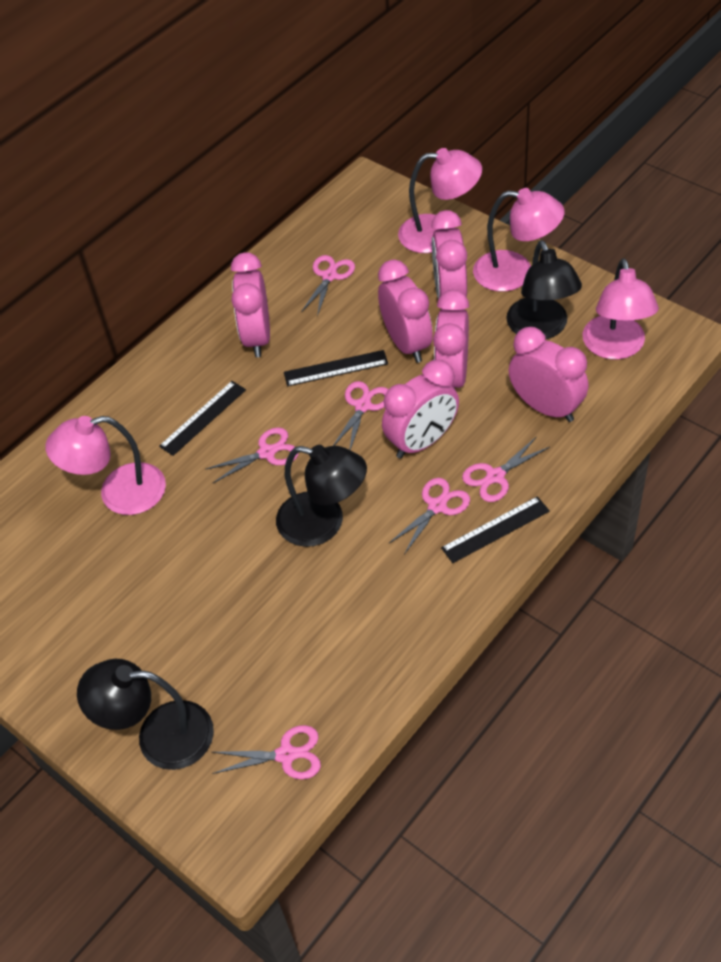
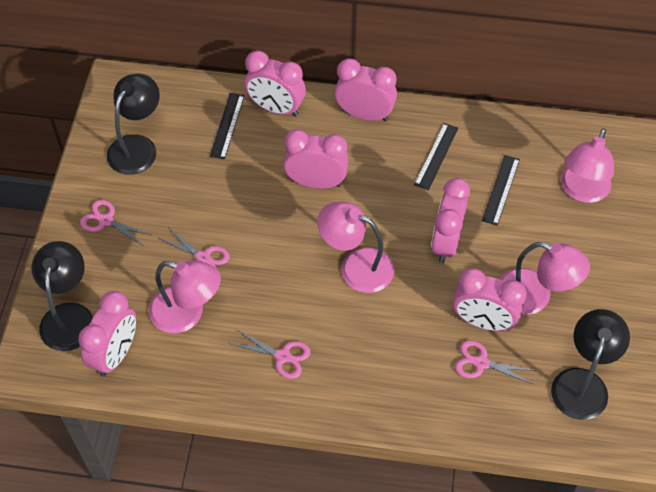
pink scissors: [205,428,299,483] [212,725,321,779] [301,255,355,316] [333,381,388,450] [388,478,470,554] [462,436,550,502] = 6 -> [80,200,152,246] [158,227,230,269] [231,330,310,379] [455,340,537,384] = 4

